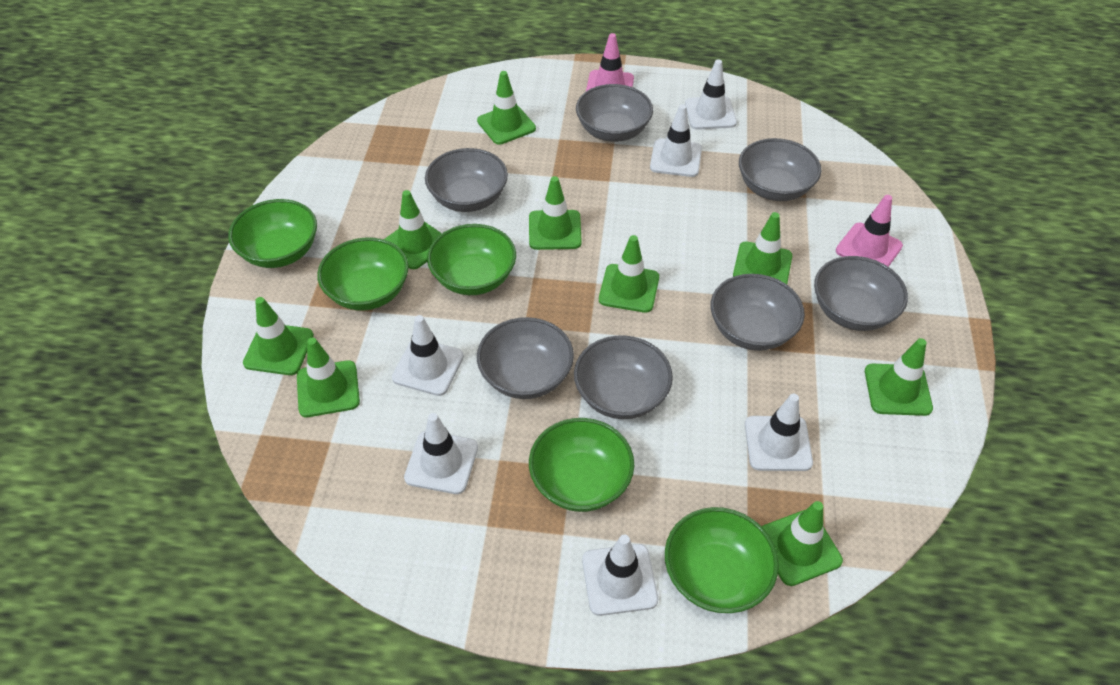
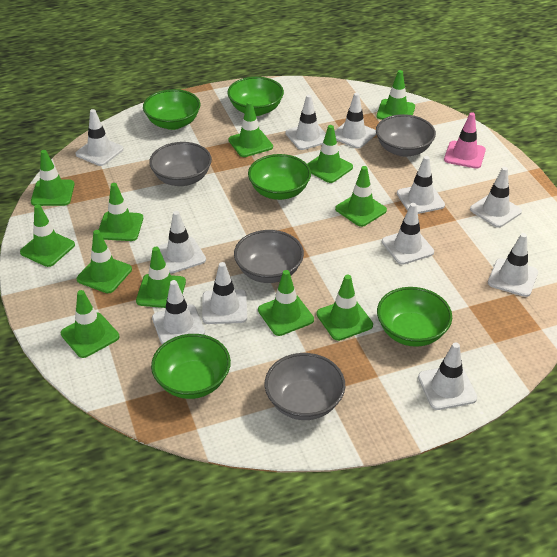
green traffic cone: [243,297,314,375] [297,337,360,417] [383,190,442,269] [477,71,536,145] [529,176,582,250] [599,235,659,313] [733,212,792,284] [762,501,843,586] [865,338,933,416] = 9 -> [20,204,75,267] [31,150,75,206] [61,290,119,358] [77,230,132,293] [99,183,143,241] [136,247,186,308] [228,101,273,157] [258,270,314,336] [307,125,353,183] [316,275,373,341] [335,166,387,227] [377,70,415,120] = 12
grey bowl: [425,148,508,212] [477,317,574,399] [574,335,673,419] [576,84,653,142] [711,274,805,351] [739,138,821,201] [814,256,908,331] = 7 -> [149,142,212,186] [234,230,304,283] [265,353,345,420] [376,114,436,157] = 4
pink traffic cone: [586,33,634,91] [836,195,903,267] = 2 -> [444,112,486,169] = 1
white traffic cone: [392,315,464,396] [404,413,478,494] [582,535,658,616] [650,104,702,177] [685,59,737,130] [745,393,813,471] = 6 -> [76,109,124,166] [152,280,205,344] [157,211,206,273] [202,262,247,324] [286,95,326,150] [335,93,376,149] [382,203,434,265] [397,156,445,214] [418,342,477,410] [470,167,522,228] [488,233,538,297] = 11

